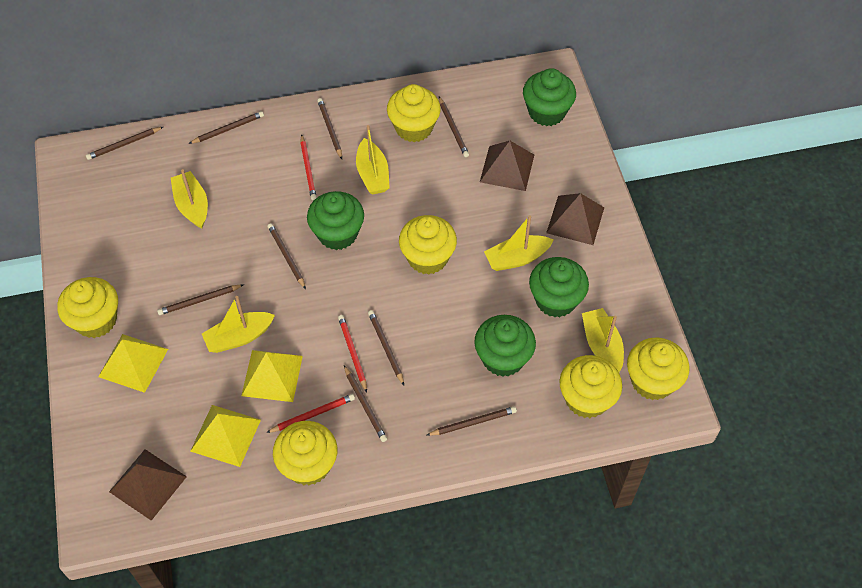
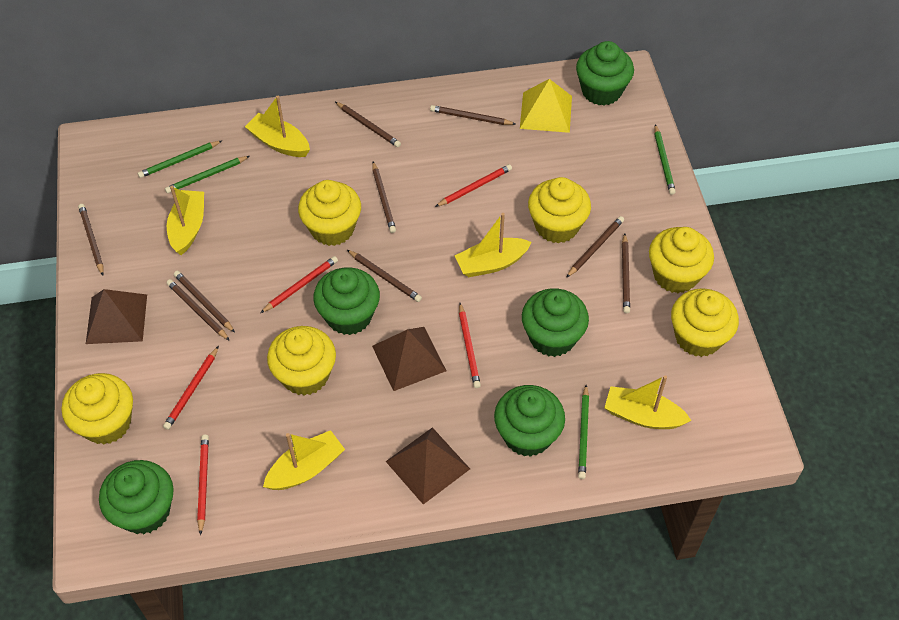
green cupcake: [307,191,364,250] [474,315,536,377] [523,68,576,126] [529,257,589,317] = 4 -> [99,460,174,534] [313,267,380,335] [494,385,565,457] [522,288,589,357] [576,41,634,106] = 5
green pencil: none = 0 -> [138,141,222,178] [165,156,250,193] [578,385,589,479] [654,124,676,195] = 4
red pencil: [266,394,355,433] [300,134,317,200] [338,315,367,393] = 3 -> [163,346,219,430] [197,435,209,535] [260,256,338,313] [435,164,512,207] [459,303,481,388] = 5
yellow pyramid: [98,334,168,393] [190,405,261,467] [241,350,303,402] = 3 -> [520,79,572,133] = 1

